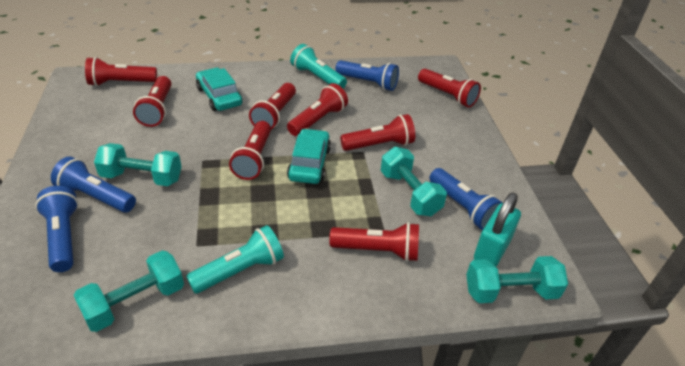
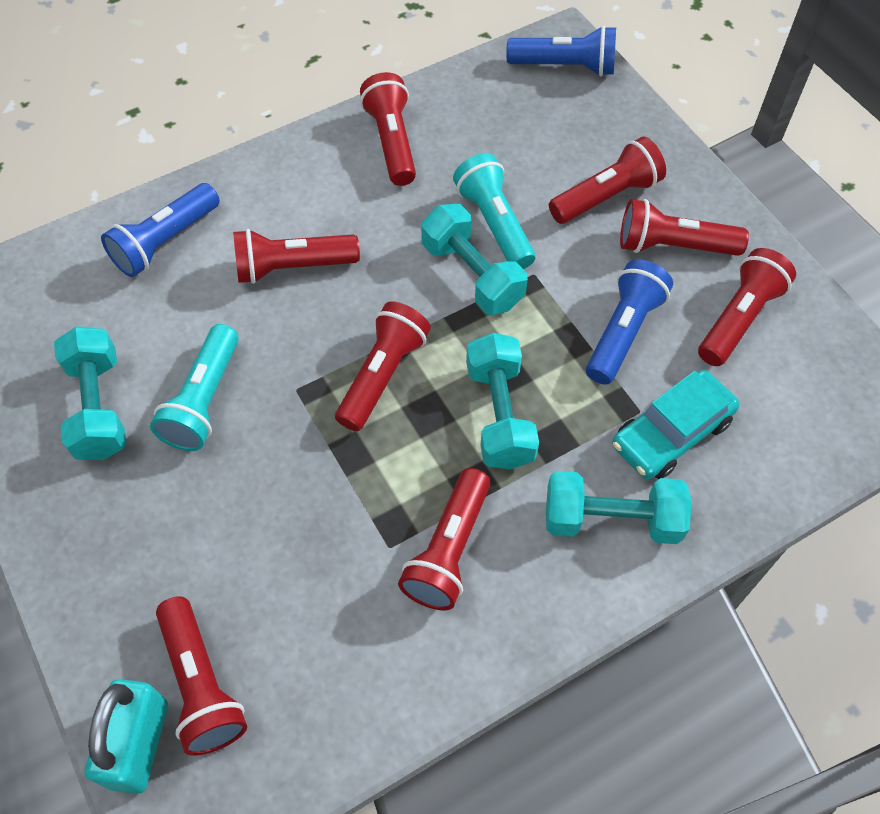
blue flashlight: [35,186,79,272] [51,157,136,213] [335,60,399,91] [429,168,502,230] = 4 -> [101,183,220,277] [506,25,616,76] [586,260,673,385] = 3
turquoise car: [196,68,242,111] [287,128,331,184] = 2 -> [612,370,740,479] = 1

